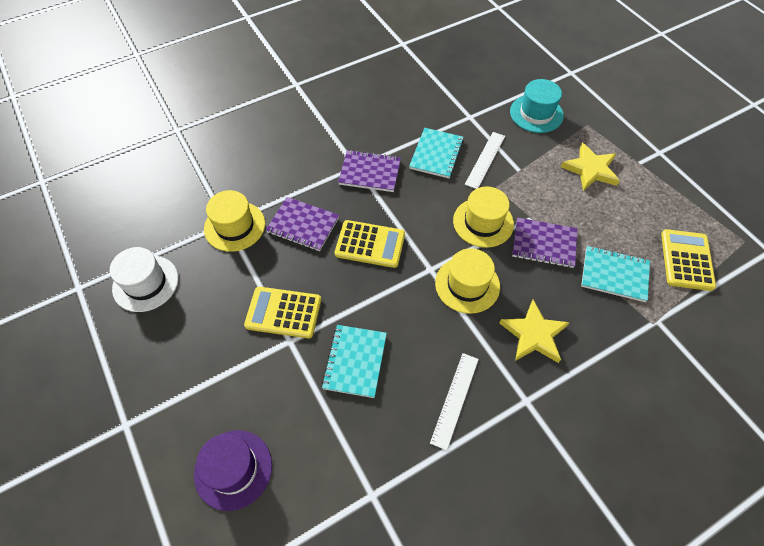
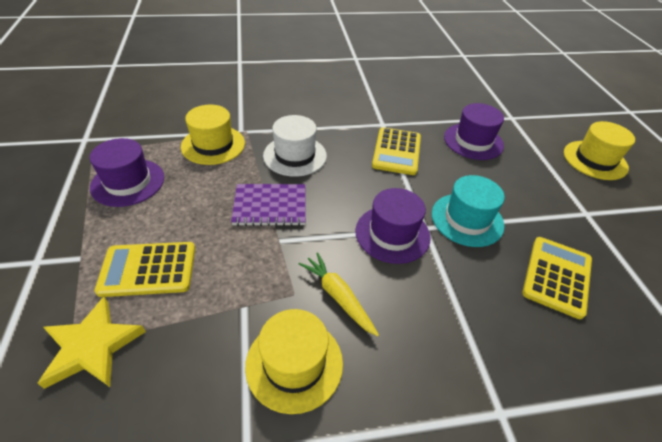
purple hat: [194,430,272,511] = 1 -> [90,138,164,207] [355,188,431,264] [444,103,504,160] = 3
purple notebook: [266,197,339,251] [338,150,401,192] [512,217,577,268] = 3 -> [231,184,306,226] = 1
turquoise notebook: [321,325,387,398] [409,128,464,178] [581,246,650,302] = 3 -> none = 0
white ruler: [430,353,479,451] [465,132,505,189] = 2 -> none = 0
yellow carrot: none = 0 -> [299,252,379,337] = 1
yellow star: [500,300,570,363] [561,143,620,191] = 2 -> [38,297,146,389] = 1

